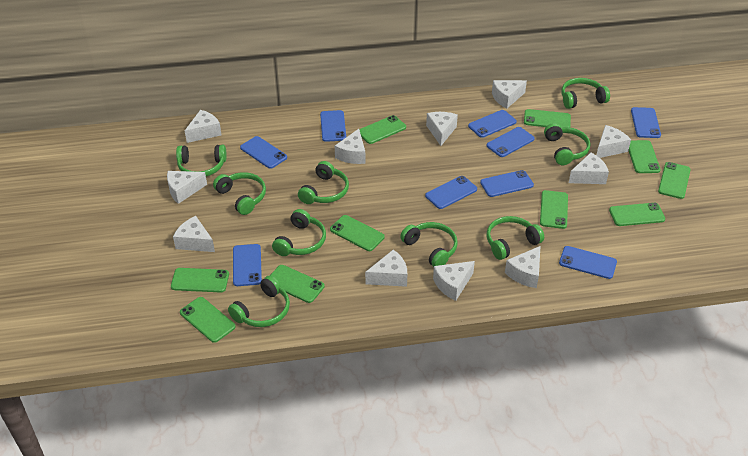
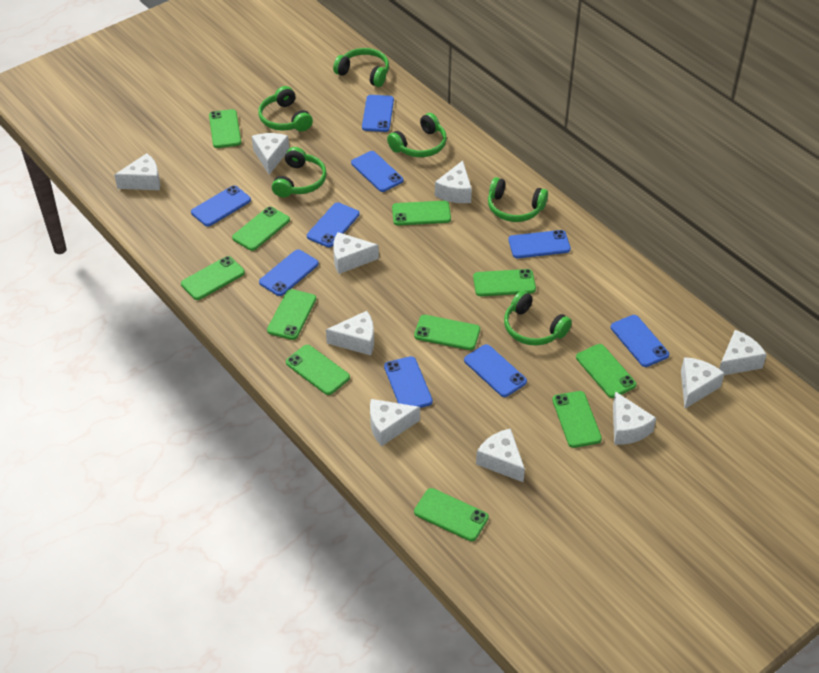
green headphones: [176,145,227,176] [213,172,266,215] [228,275,290,327] [272,209,326,256] [298,161,349,204] [400,222,458,267] [486,216,544,260] [544,123,590,165] [562,78,610,109] = 9 -> [258,86,313,131] [272,147,327,198] [333,48,389,87] [387,113,447,157] [488,177,548,222] [504,291,572,346] = 6
green phone: [171,268,229,293] [180,297,235,343] [270,265,325,303] [330,215,385,251] [359,115,406,144] [524,109,571,127] [540,190,568,229] [609,203,665,226] [628,140,661,173] [658,162,691,199] = 10 -> [181,256,245,300] [209,109,241,148] [232,207,290,251] [267,289,316,340] [286,345,350,395] [392,201,451,225] [414,315,480,350] [414,488,489,541] [473,269,536,296] [552,391,602,448] [576,344,636,398] = 11
white cheese: [167,171,207,204] [173,216,215,252] [185,110,221,143] [335,129,365,164] [365,250,407,287] [426,112,458,146] [433,261,475,301] [492,80,527,109] [505,246,541,288] [569,153,609,184] [596,125,631,158] = 11 -> [115,153,160,190] [252,133,289,175] [326,311,374,355] [333,232,379,274] [370,399,420,446] [435,160,472,203] [476,428,525,482] [613,391,656,445] [681,357,725,408] [719,330,767,375] = 10

